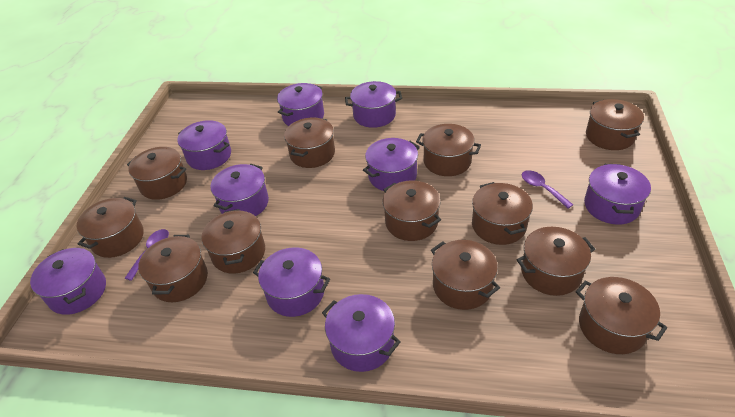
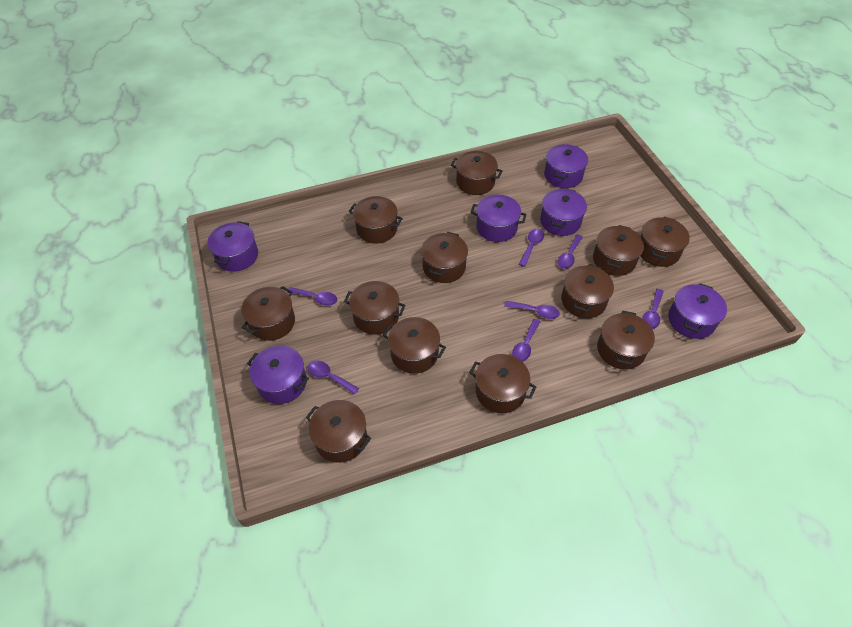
purple pot: [30,248,106,315] [177,120,231,170] [211,164,269,216] [253,247,330,317] [277,83,324,126] [322,294,401,372] [345,81,402,128] [363,138,420,191] [584,164,651,225] = 9 -> [207,221,258,272] [247,346,309,404] [471,195,527,242] [540,188,587,236] [544,144,588,188] [668,283,727,339] = 6
purple spoon: [125,229,169,281] [522,170,573,209] = 2 -> [287,287,337,306] [308,360,359,395] [504,301,560,319] [512,319,540,362] [519,229,544,267] [558,235,583,269] [642,289,664,329] = 7

